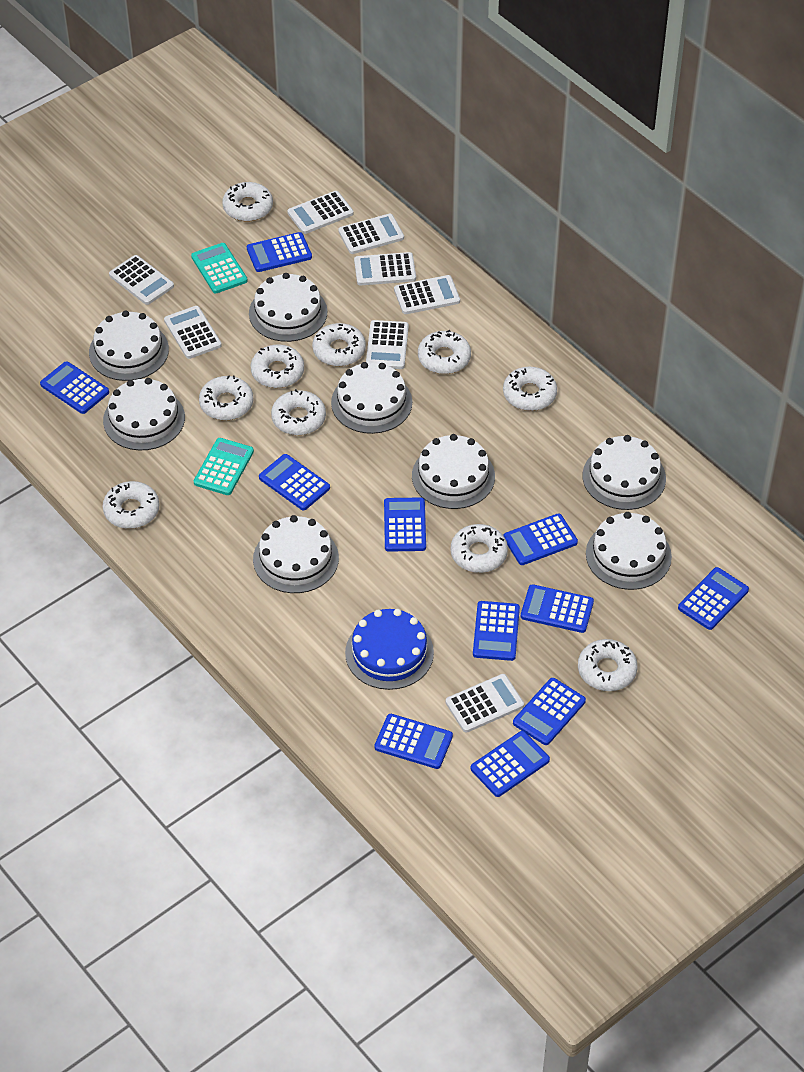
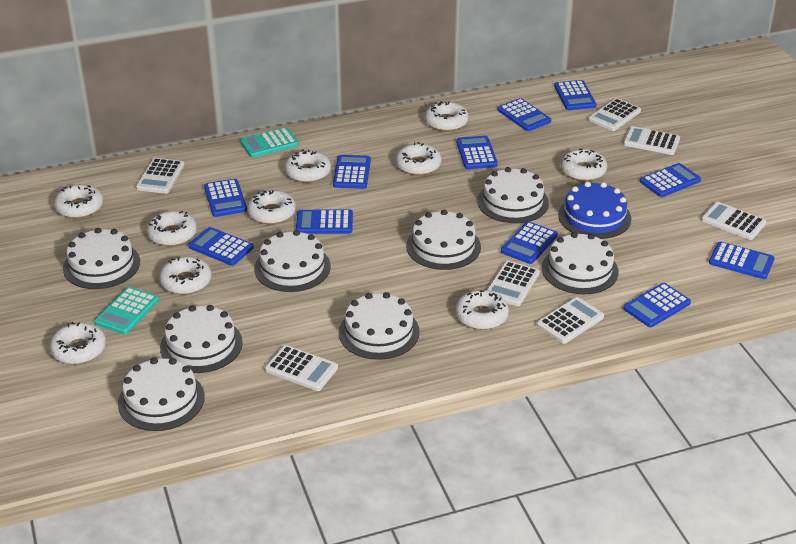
white calculator: [109,255,174,305] [164,306,222,359] [288,191,354,234] [338,214,404,254] [354,252,416,286] [366,320,409,369] [394,275,460,314] [446,674,524,733] = 8 -> [136,158,185,194] [265,345,338,391] [487,261,540,306] [537,297,604,344] [589,98,641,131] [623,126,680,155] [701,202,767,240] = 7

